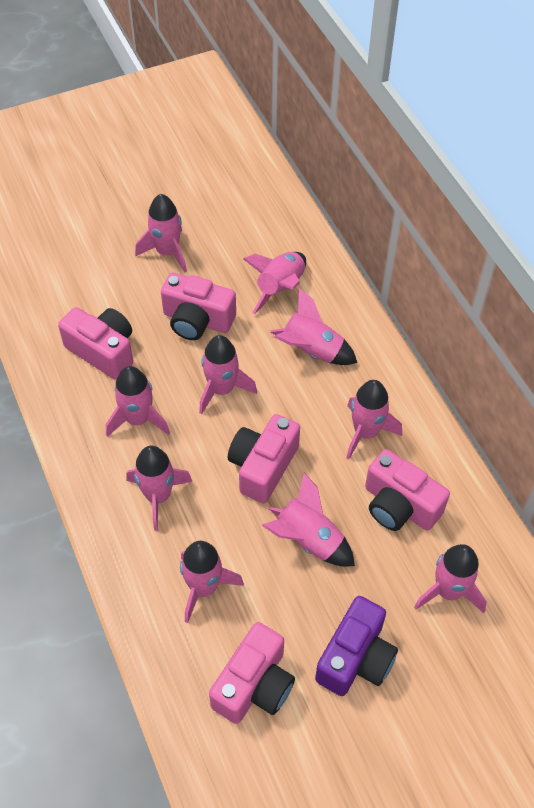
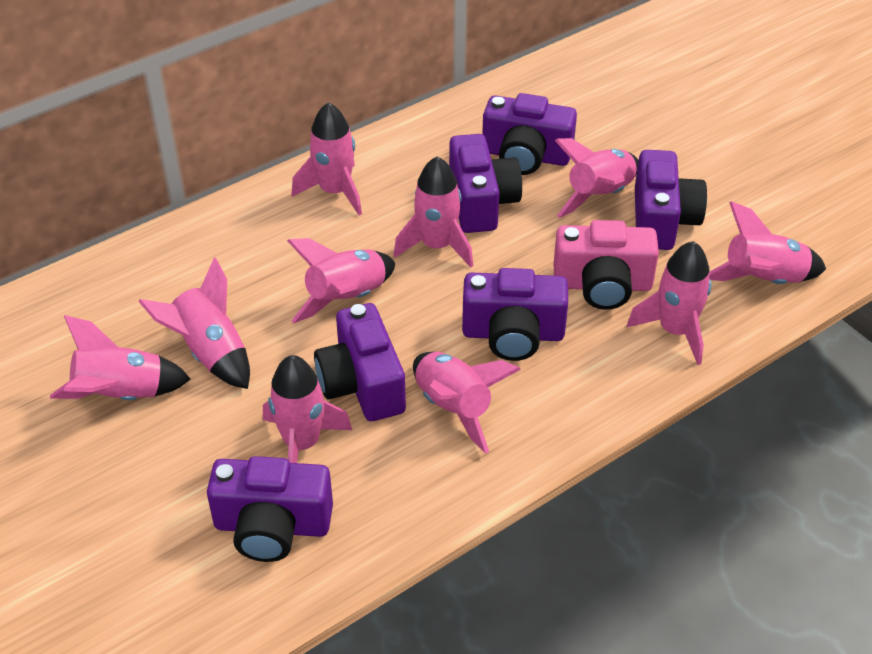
pink camera: [58,307,133,380] [161,273,236,340] [209,622,295,724] [228,414,300,503] [365,449,450,531] = 5 -> [554,220,659,310] = 1
purple camera: [315,596,398,696] = 1 -> [207,456,333,562] [314,303,406,421] [449,134,522,233] [462,268,568,361] [482,93,577,175] [635,150,707,250] = 6

